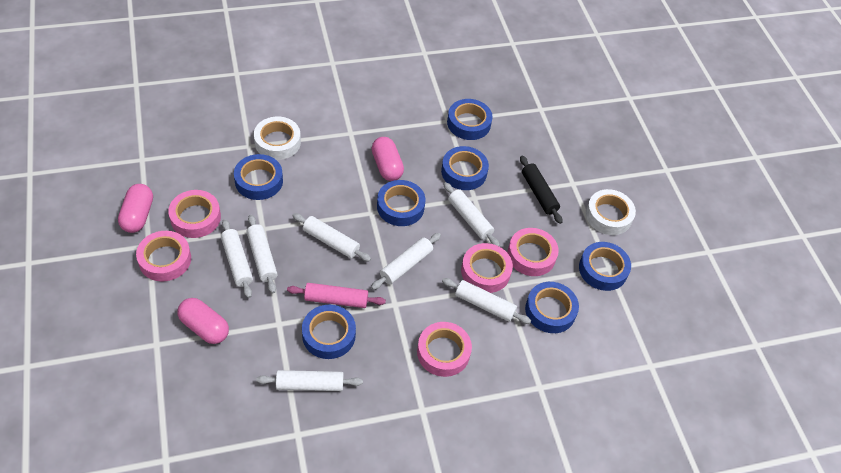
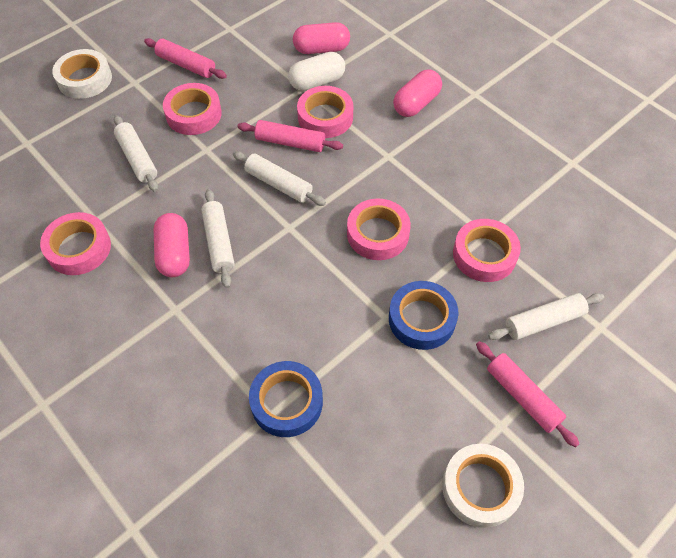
black rolling pin: [520,156,562,224] = 1 -> none = 0
blue tape: [234,154,283,200] [302,305,356,359] [377,180,425,226] [441,146,489,190] [447,99,493,140] [525,282,579,333] [579,242,631,291] = 7 -> [249,361,323,437] [389,281,458,350] = 2
pink rolling pin: [287,283,386,308] = 1 -> [144,38,227,79] [237,120,343,152] [476,341,579,447] = 3
white capsule: none = 0 -> [288,52,345,91] = 1
white rolling pin: [221,219,253,298] [247,215,278,293] [256,370,363,391] [292,213,371,262] [371,233,441,290] [442,278,531,324] [444,182,500,246] = 7 -> [114,115,158,192] [201,189,235,288] [233,151,326,206] [488,293,604,340] = 4

